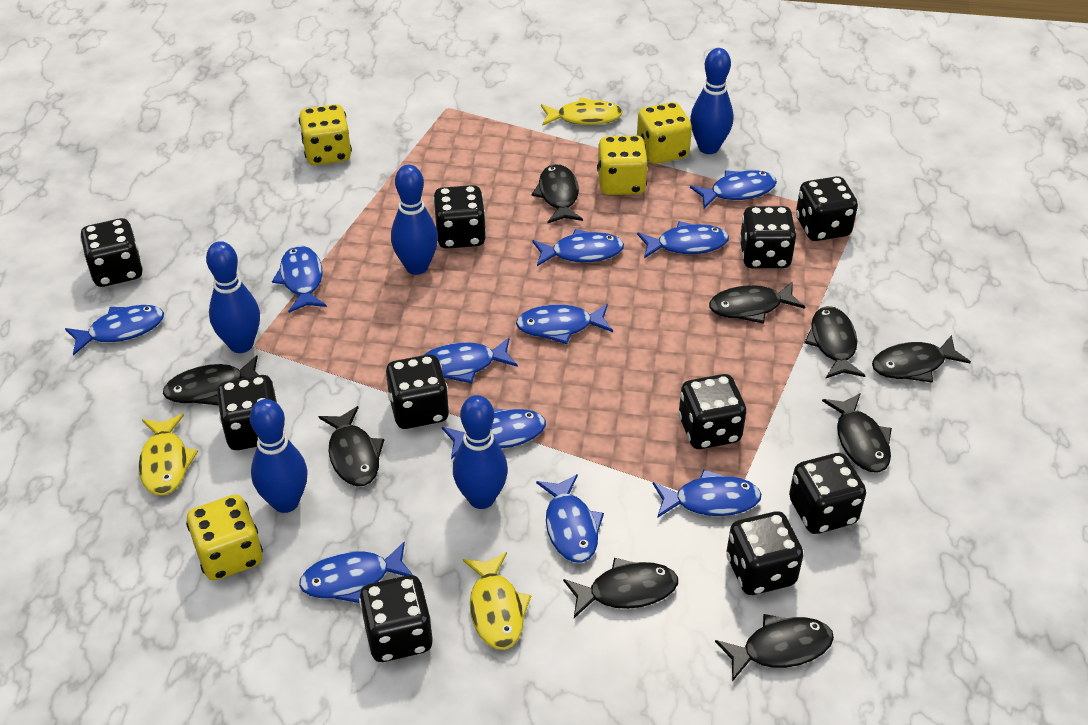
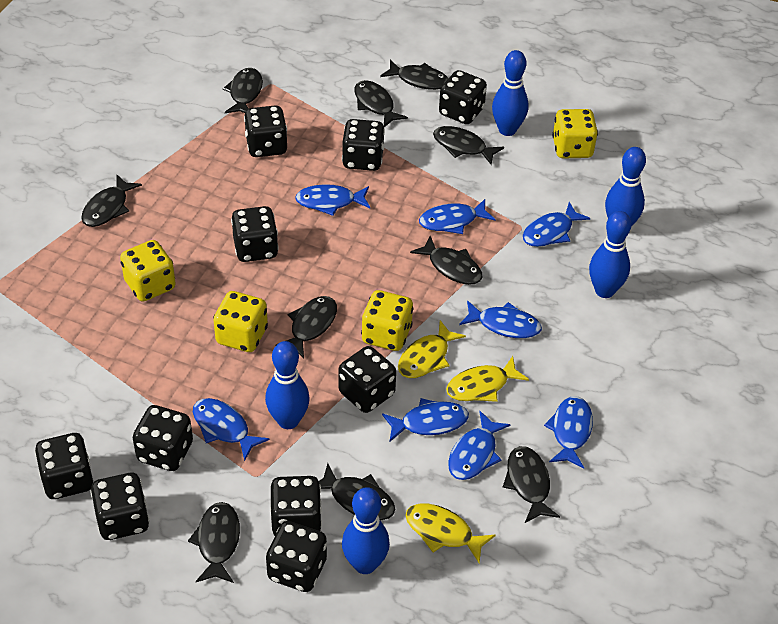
black fish: [163,355,258,406] [318,406,384,486] [531,164,583,223] [563,558,678,618] [709,281,805,324] [715,614,834,682] [804,306,866,378] [822,393,892,472] [872,335,971,383] = 9 -> [81,175,142,227] [188,502,240,583] [223,68,263,113] [276,296,337,358] [319,463,395,521] [355,80,408,127] [380,60,448,90] [410,236,483,285] [433,126,504,166] [503,446,560,523] = 10
blue fish: [65,305,164,356] [272,245,327,313] [299,541,413,603] [424,338,518,383] [442,408,546,459] [516,304,613,344] [532,229,624,266] [536,474,604,563] [637,221,729,258] [653,469,761,518] [690,170,777,208] = 11 -> [193,398,269,461] [295,184,370,216] [382,398,469,441] [419,199,495,234] [448,411,511,480] [459,301,542,338] [523,202,590,247] [544,396,593,469] = 8

